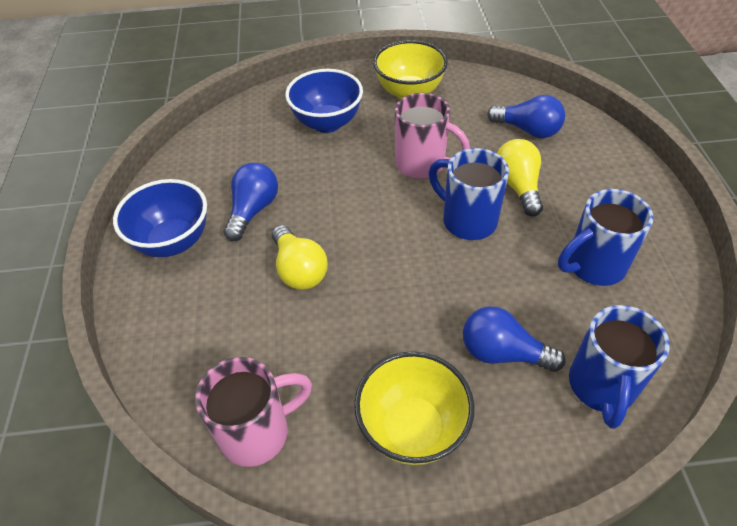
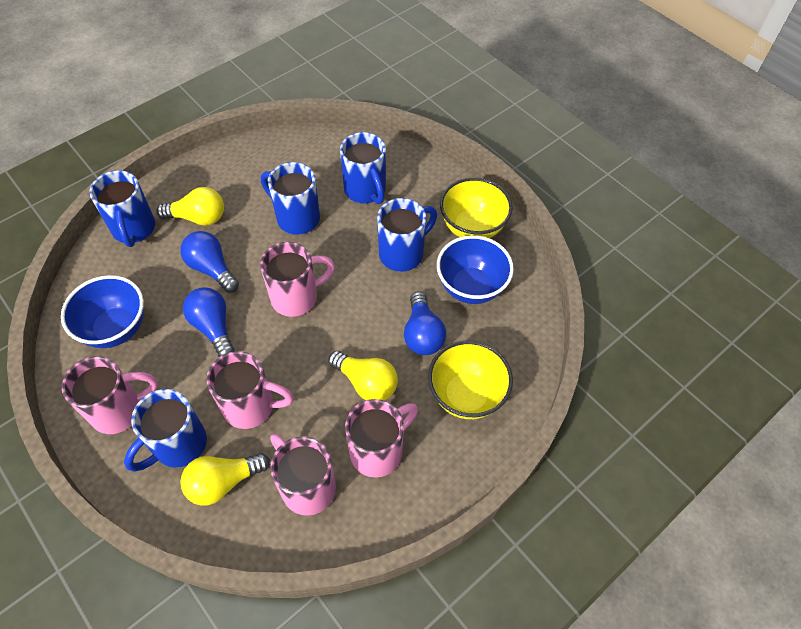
blue mug: [429,148,509,240] [558,189,653,286] [569,305,670,429] = 3 -> [89,170,155,247] [124,389,207,472] [261,162,320,235] [340,132,386,204] [377,198,437,272] = 5
pink mug: [195,357,312,467] [395,93,470,179] = 2 -> [62,356,158,434] [206,351,293,429] [260,242,335,317] [270,434,336,516] [345,399,418,478] = 5
yellow light bulb: [272,225,328,290] [497,139,543,217] = 2 -> [157,187,224,226] [180,453,270,506] [328,351,398,401] = 3

